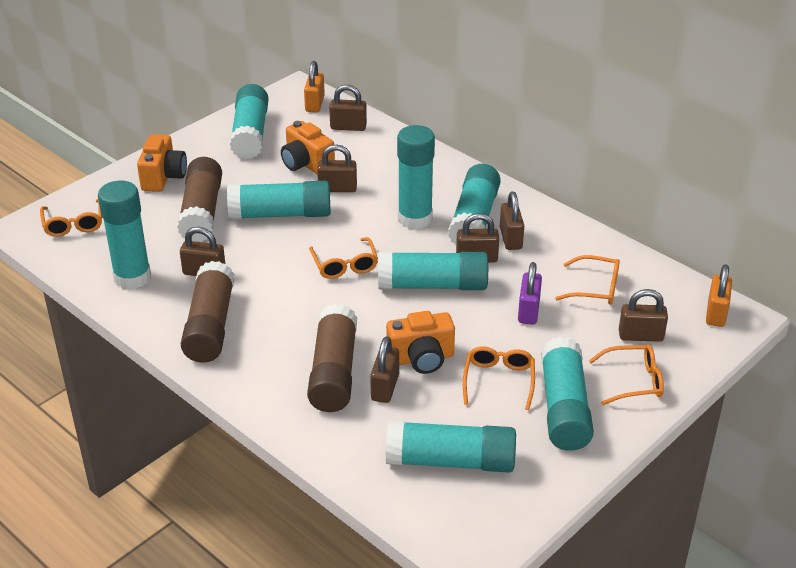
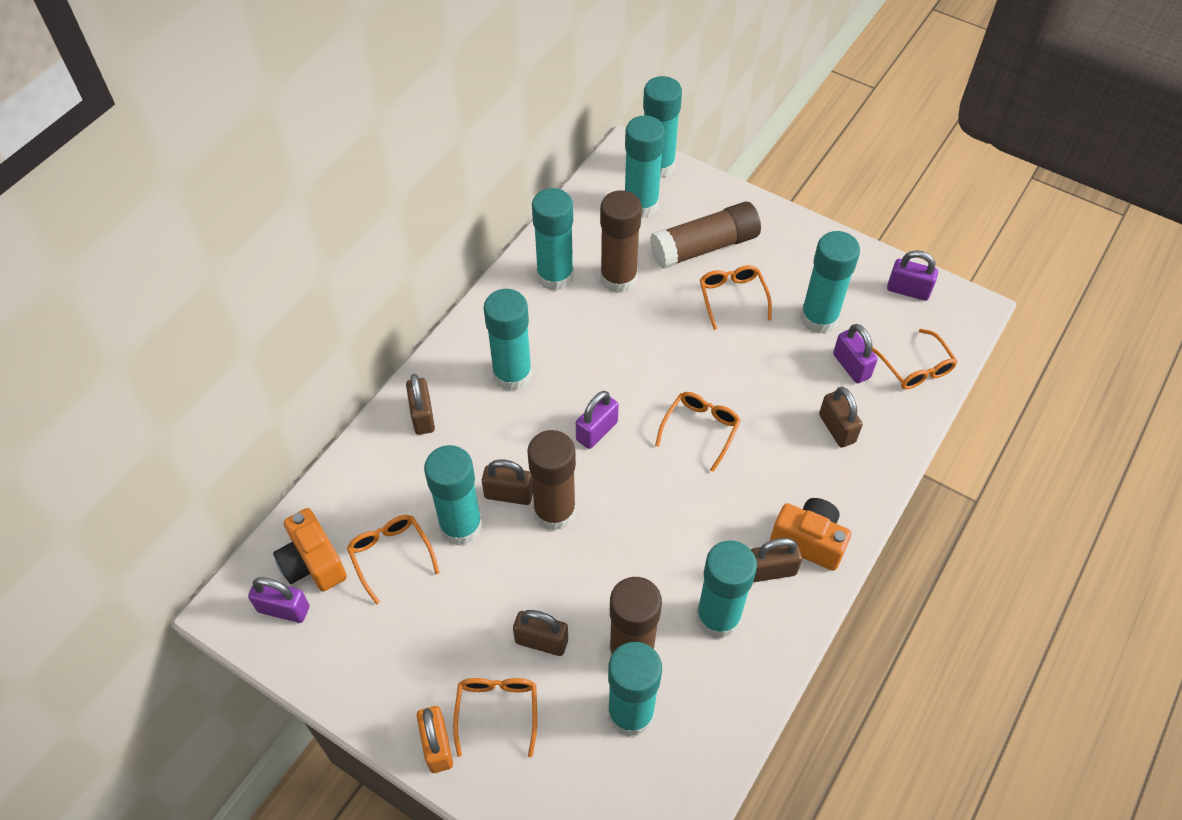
brown glue stick: [177,157,222,242] [181,261,235,362] [307,304,357,412] = 3 -> [527,430,576,531] [600,190,642,293] [609,577,662,657] [650,202,761,269] = 4
brown padlock: [180,227,225,276] [317,145,357,192] [329,84,367,131] [370,336,399,403] [456,213,499,263] [500,192,524,250] [619,289,668,342] = 7 -> [406,374,435,435] [482,459,533,505] [513,610,568,656] [751,538,802,582] [819,387,863,448] = 5
orange camera: [137,134,187,192] [281,121,335,175] [386,311,455,374] = 3 -> [273,508,347,591] [770,498,851,571] = 2
orange padlock: [304,61,325,112] [706,264,732,327] = 2 -> [417,706,453,773] = 1
purple padlock: [518,262,542,325] = 1 -> [248,577,309,623] [576,391,619,449] [833,324,878,383] [887,250,938,301] = 4

